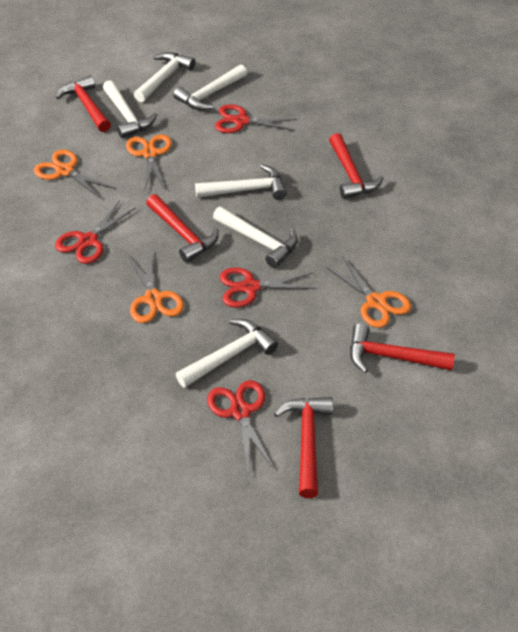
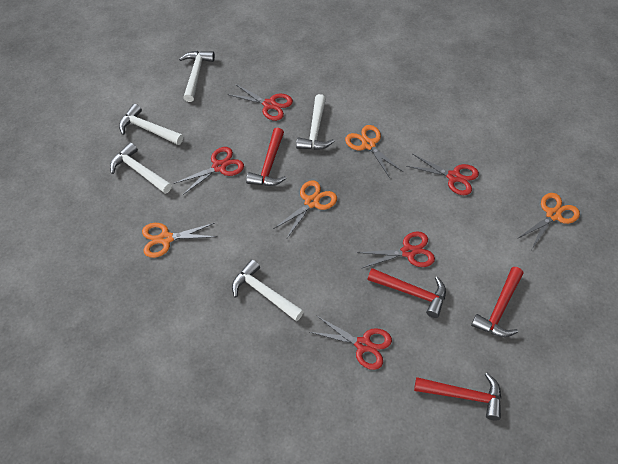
red hammer: [56,75,111,132] [146,194,219,263] [274,397,333,498] [329,133,383,199] [350,323,455,373] = 5 -> [246,128,286,186] [368,268,446,318] [414,373,501,421] [471,267,523,337] = 4
red scissors: [55,201,136,264] [207,380,274,471] [215,104,297,133] [220,267,317,308] = 4 -> [174,147,244,195] [227,84,293,121] [310,316,392,370] [357,232,435,268] [406,154,479,195] = 5
white hammer: [103,80,157,138] [134,52,196,102] [173,65,247,110] [176,319,278,388] [195,164,287,200] [213,207,298,268] = 6 -> [110,142,172,194] [119,104,183,145] [179,51,215,102] [232,259,304,321] [296,94,334,150] = 5

